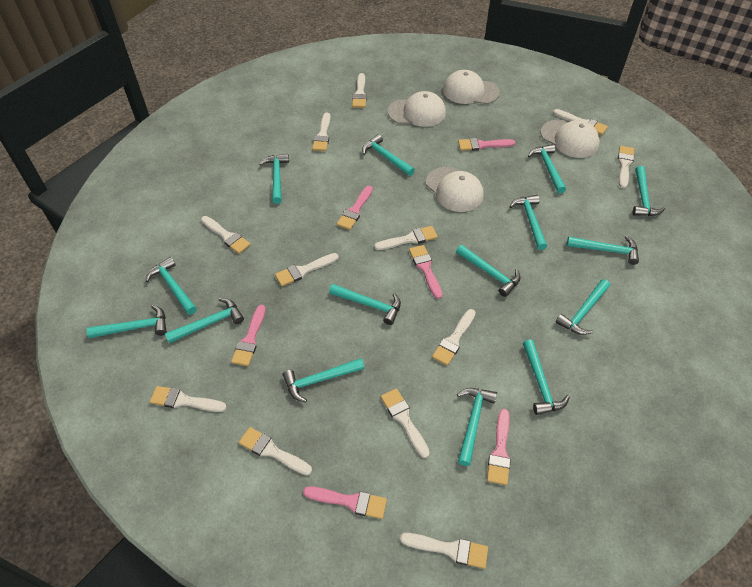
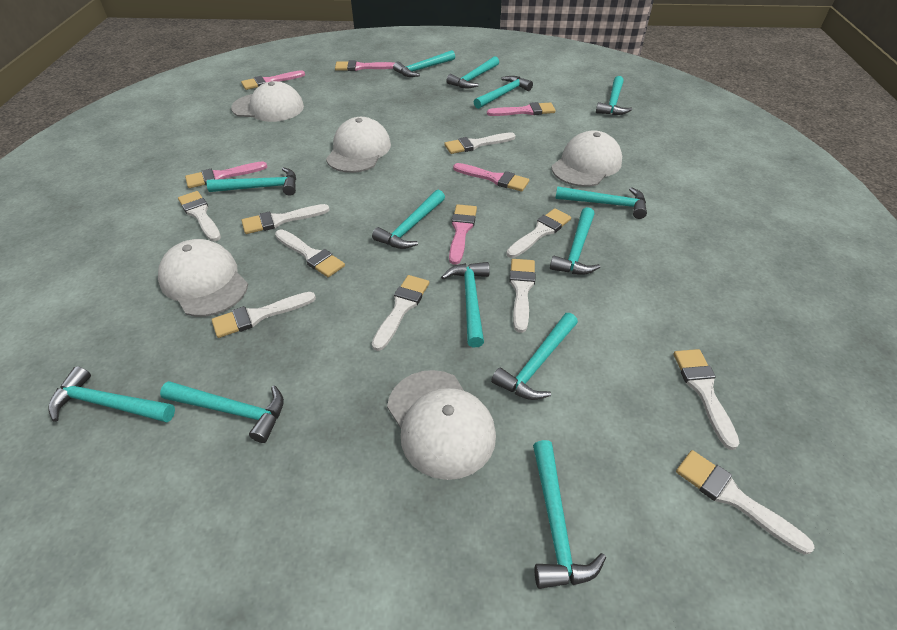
turquoise hammer: [87,305,167,338] [146,257,197,315] [165,298,244,343] [259,154,289,204] [283,358,364,403] [329,284,401,325] [362,134,415,176] [456,245,521,297] [457,388,497,466] [509,195,547,250] [523,339,570,415] [528,144,566,194] [555,279,610,335] [567,236,639,265] [633,166,665,216] = 15 -> [49,366,175,423] [160,381,284,443] [207,167,296,196] [372,190,445,249] [393,50,455,77] [441,262,490,347] [446,56,499,88] [474,76,533,109] [491,313,578,400] [533,440,606,589] [550,207,600,275] [555,186,647,219] [596,76,632,115] = 13
white brush: [150,386,227,412] [201,216,251,254] [239,427,312,475] [275,253,339,286] [312,113,330,151] [352,73,367,108] [374,226,438,250] [381,388,430,458] [400,533,488,569] [432,309,476,366] [553,109,608,135] [618,146,634,188] = 12 -> [178,191,221,241] [212,292,316,338] [242,204,330,234] [275,229,345,277] [372,275,429,351] [444,132,515,154] [506,208,571,258] [510,259,535,333] [673,349,740,450] [676,450,815,555] = 10
white cap: [388,91,446,127] [426,167,484,212] [443,70,500,104] [541,120,600,158] = 4 -> [158,239,248,317] [231,81,304,122] [326,117,391,173] [387,370,496,480] [551,131,622,187] = 5

